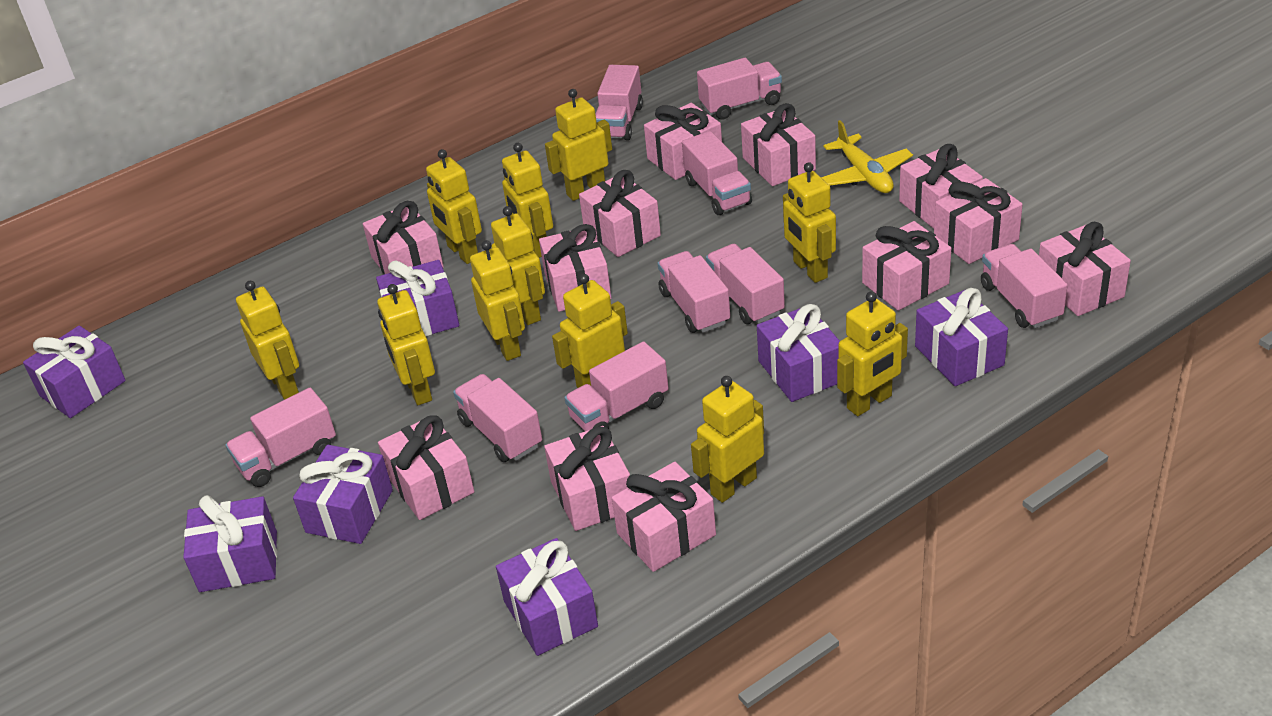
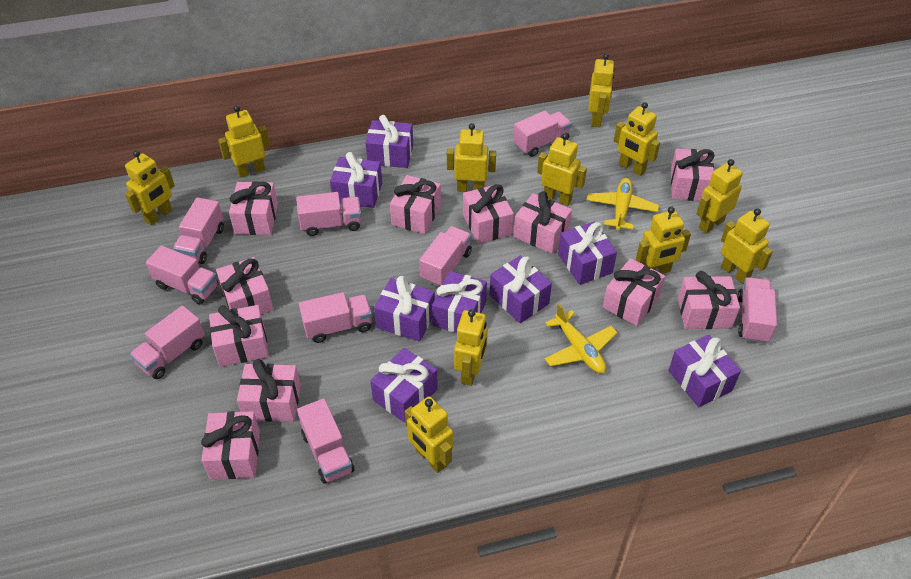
pink gift: [363,201,444,274] [378,415,474,520] [539,224,611,312] [544,426,630,531] [579,170,661,257] [612,462,716,572] [644,103,722,180] [741,103,816,186] [862,221,951,311] [899,144,983,229] [934,178,1023,264] [1039,222,1131,316] = 12 -> [201,411,260,479] [209,305,269,367] [216,257,274,314] [229,181,278,235] [237,359,301,422] [390,175,441,234] [463,184,514,244] [514,191,572,254] [603,258,665,326] [670,149,714,201] [678,271,740,329] = 11
purple gift: [23,326,126,418] [183,495,277,592] [293,445,393,544] [376,260,459,336] [496,538,598,656] [757,304,840,402] [915,288,1008,386] = 7 -> [330,152,382,208] [366,115,413,168] [370,348,438,423] [374,276,435,342] [432,271,487,333] [489,256,552,323] [558,222,617,285] [668,335,741,407] = 8
yellow plane: [821,120,913,193] = 1 -> [545,303,617,373] [587,178,659,230] = 2

